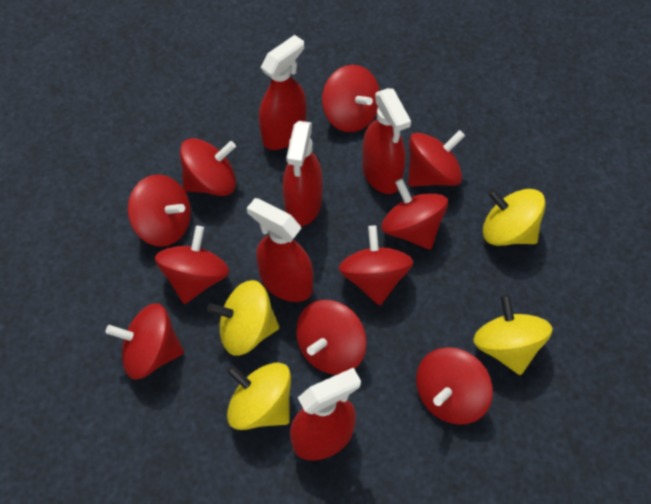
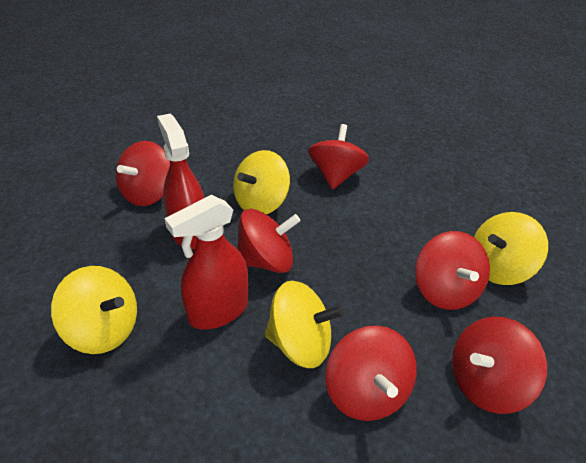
red spinning top: [106,303,184,379] [128,175,191,247] [155,226,229,304] [180,138,236,196] [296,300,367,375] [322,65,380,132] [339,226,413,306] [381,179,448,250] [408,130,465,187] [416,347,493,425] = 10 -> [116,141,170,206] [237,209,300,273] [308,124,369,190] [326,325,417,421] [415,231,490,310] [452,316,547,414] = 6
red spray bottle: [247,198,313,302] [259,35,306,150] [283,121,323,226] [290,368,361,461] [362,88,411,194] = 5 -> [157,114,204,249] [164,195,248,330] = 2

